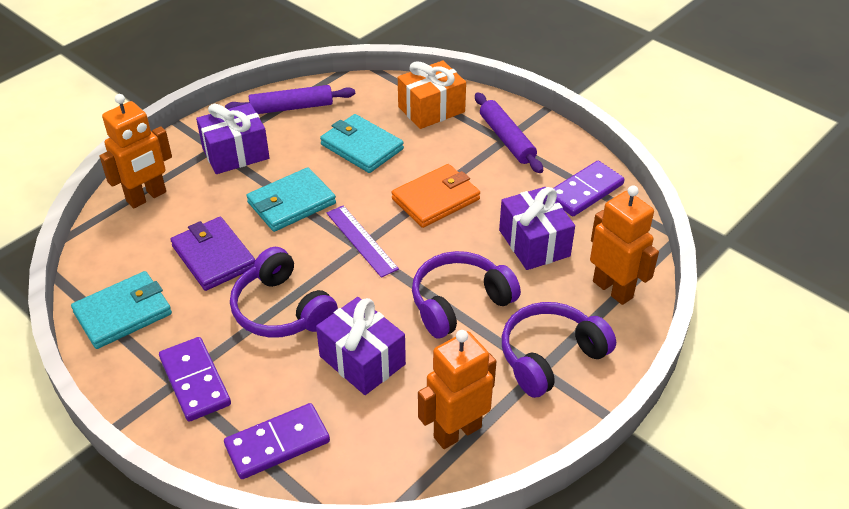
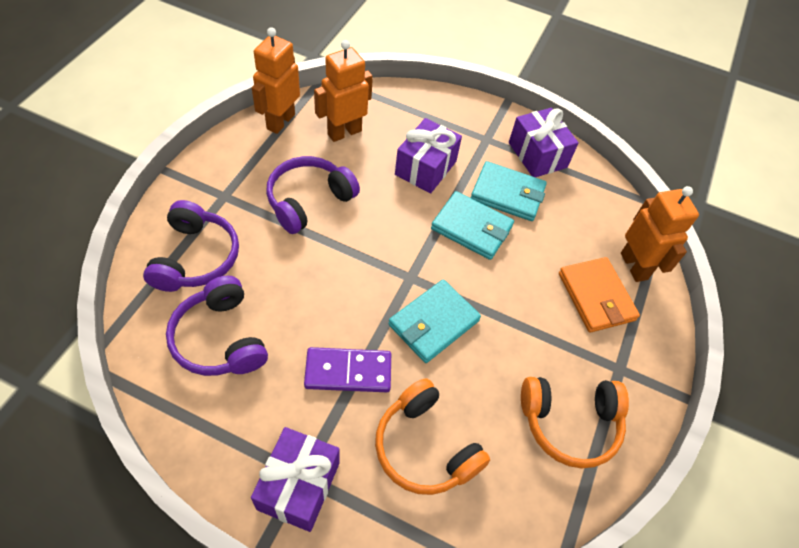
orange gift: [398,60,466,129] = 1 -> none = 0
orange headphones: none = 0 -> [375,378,490,495] [521,377,629,469] = 2
purple domino: [159,337,231,422] [224,403,330,479] [554,161,625,216] = 3 -> [304,347,391,392] = 1
purple rolling pin: [225,85,355,114] [475,93,543,173] = 2 -> none = 0
purple ruler: [327,205,399,278] = 1 -> none = 0
purple wallet: [170,217,256,291] = 1 -> none = 0

